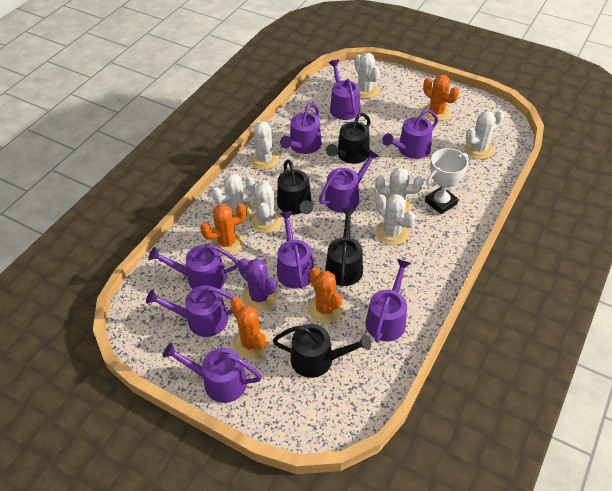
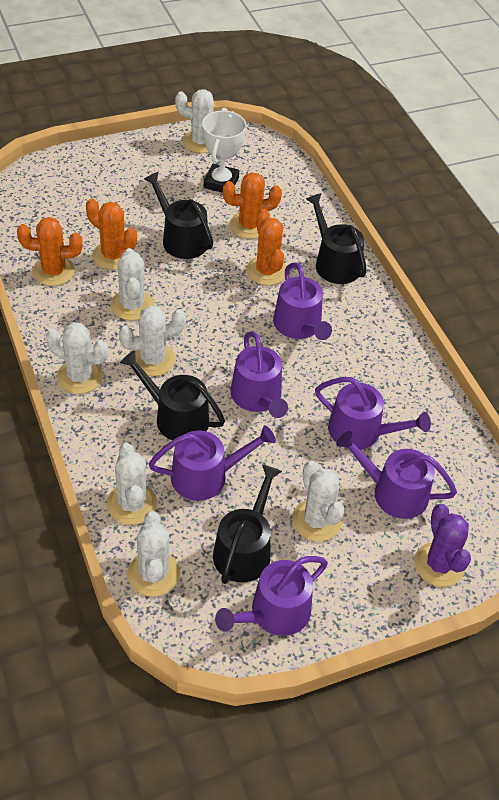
purple watering can: [146,285,234,337] [148,244,239,289] [163,343,262,403] [277,211,314,289] [280,103,322,154] [319,149,379,213] [329,60,360,120] [365,259,411,342] [382,109,438,159] = 9 -> [148,425,276,501] [215,556,328,636] [230,331,288,418] [273,262,332,340] [315,377,431,450] [336,431,457,519] = 6

